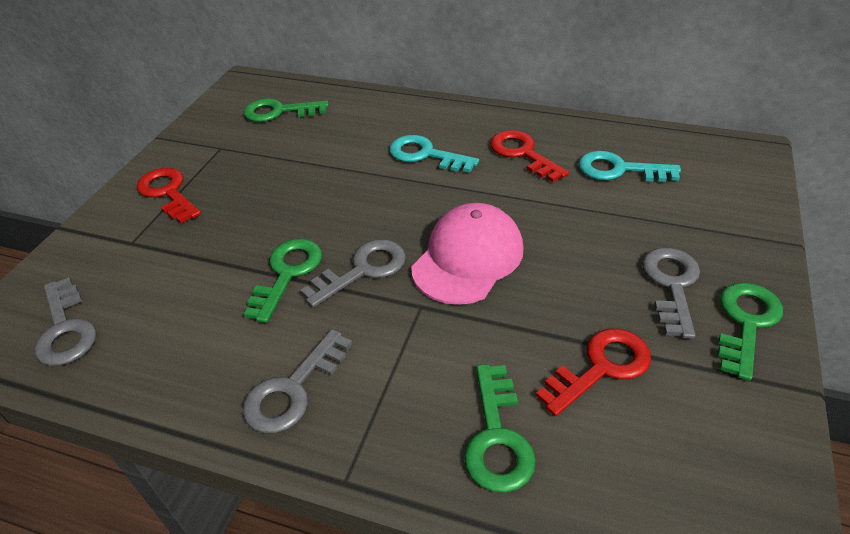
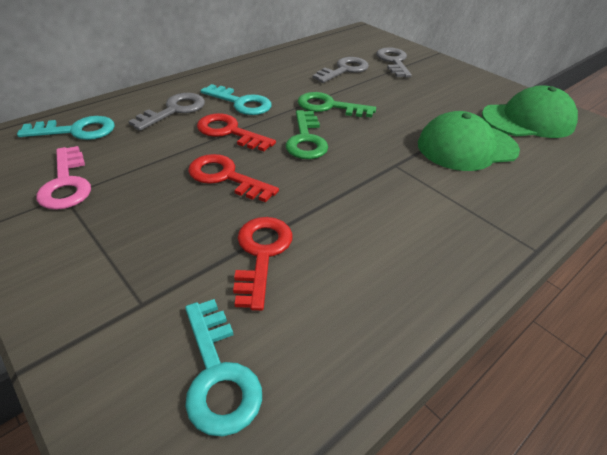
green cap: none = 0 -> [418,111,520,171] [482,85,578,138] = 2
green key: [244,99,328,122] [244,239,322,323] [464,364,536,493] [718,282,783,381] = 4 -> [285,110,328,159] [298,92,376,117] = 2
grey key: [34,277,97,366] [243,329,352,433] [300,239,406,307] [642,247,700,339] = 4 -> [129,93,205,131] [313,57,369,83] [376,47,412,77] = 3
pink cap: [411,203,524,305] = 1 -> none = 0
pink key: none = 0 -> [36,146,91,210] = 1
turquoise key: [389,135,479,173] [579,151,681,182] = 2 -> [17,116,115,140] [185,299,262,436] [201,84,271,115] = 3

